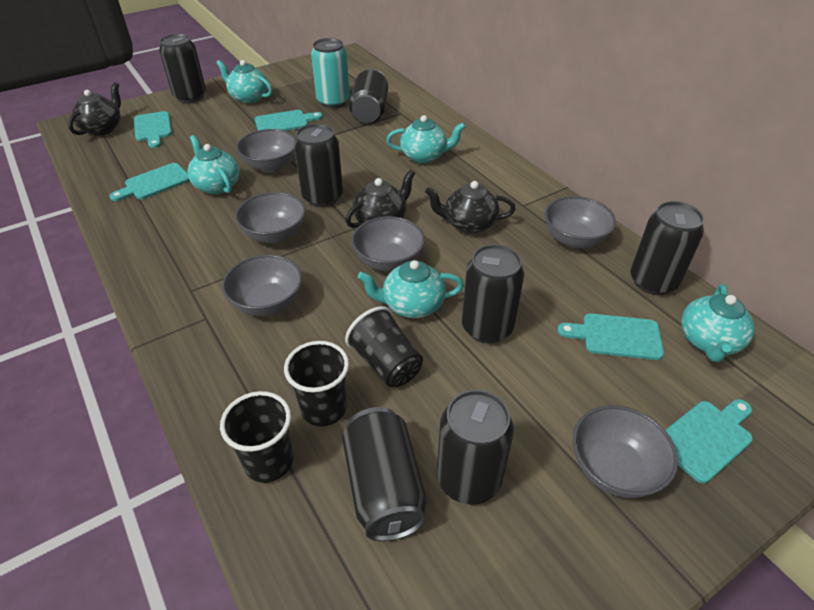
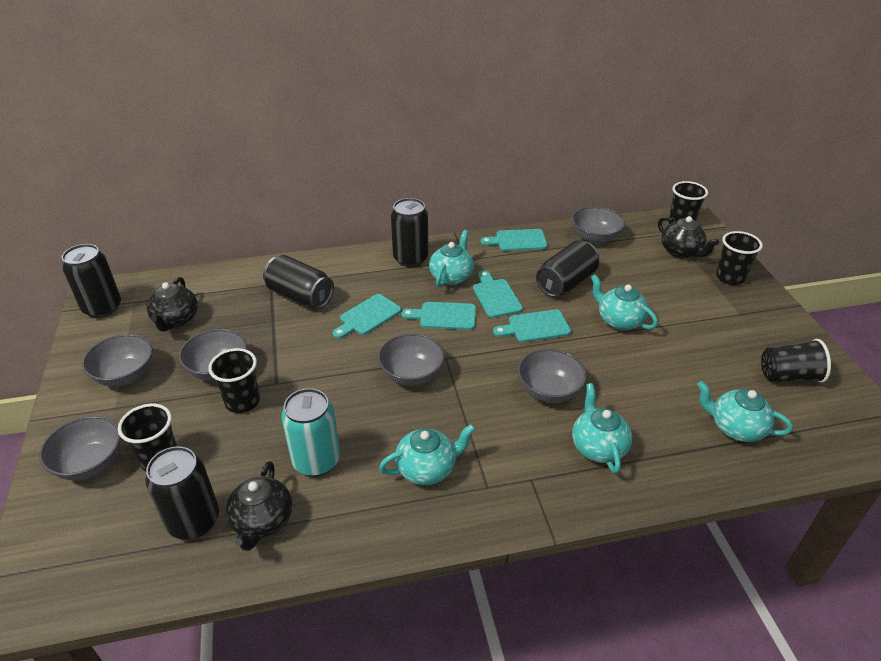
black can: [159,34,206,103] [294,124,343,207] [342,407,427,541] [349,69,388,123] [437,390,514,505] [462,244,524,344] [631,201,704,295] = 7 -> [62,244,121,318] [145,446,219,540] [263,255,334,309] [391,198,429,267] [536,240,599,297] = 5
black cup: [220,391,293,483] [284,341,349,426] [345,306,423,387] = 3 -> [118,404,177,472] [208,348,260,413] [668,181,708,224] [716,231,763,285] [761,339,831,383] = 5

